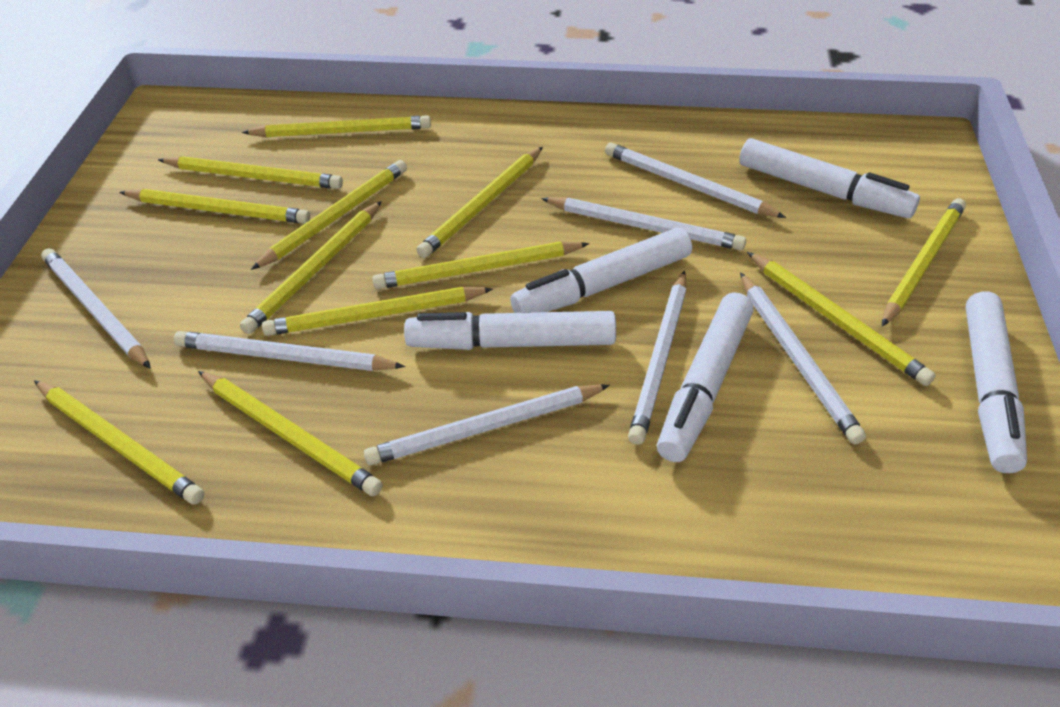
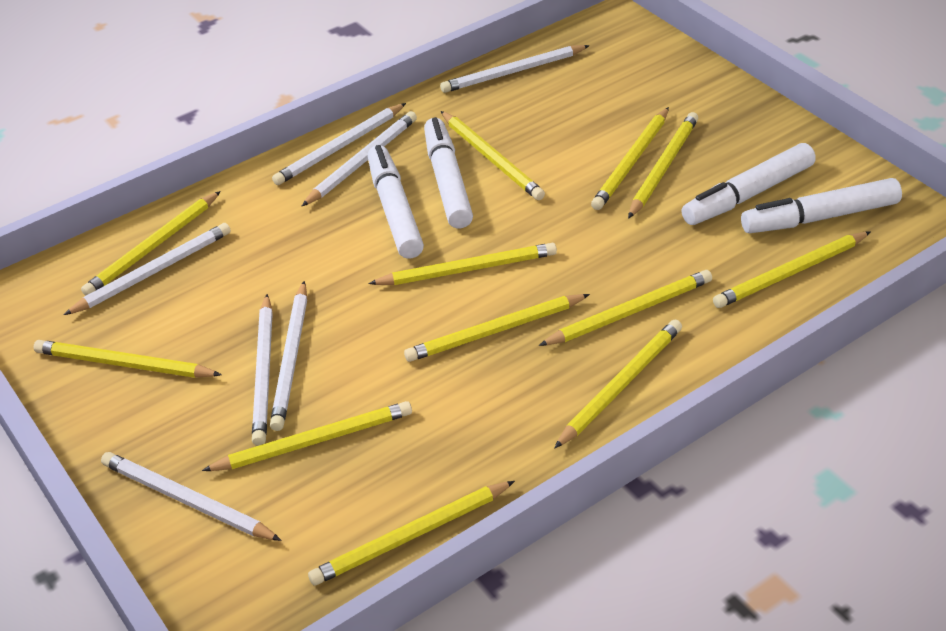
white marker: [404,311,616,350] [510,228,692,313] [657,292,754,462] [739,138,920,218] [965,291,1027,473] = 5 -> [367,145,424,259] [424,117,473,228] [681,143,816,225] [741,178,902,233] = 4

